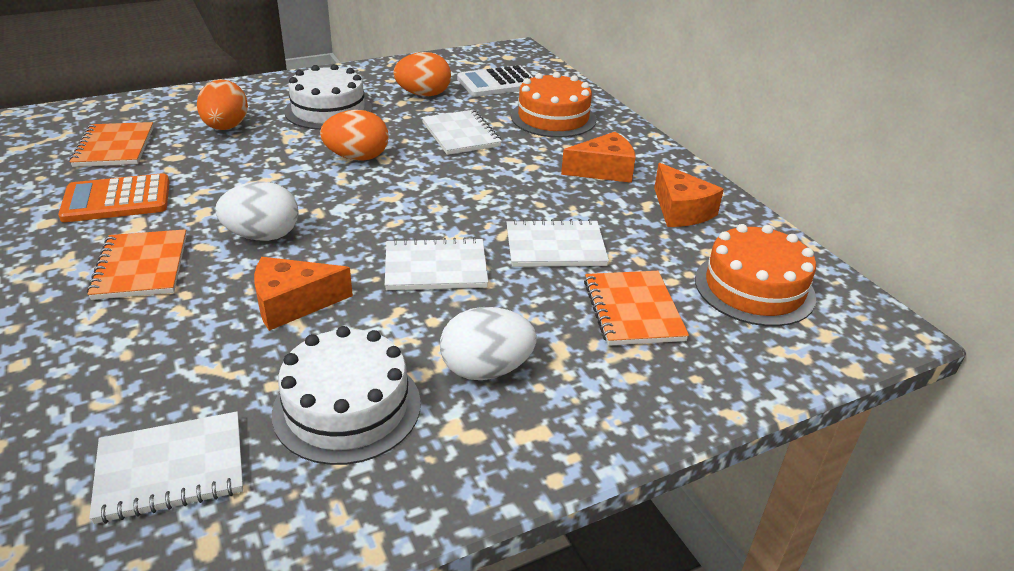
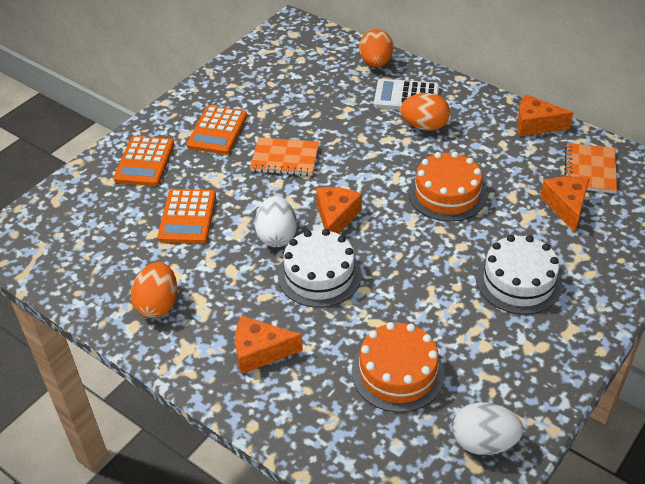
orange calculator: [58,173,169,222] = 1 -> [113,136,174,186] [158,189,216,244] [187,106,247,155] = 3
orange cheese: [254,257,353,331] [561,132,636,183] [654,163,724,227] = 3 -> [235,316,303,374] [316,187,362,234] [517,94,573,136] [540,176,589,232] = 4
orange notebook: [69,122,154,167] [87,229,187,300] [584,271,689,346] = 3 -> [250,137,319,176] [564,143,617,193] = 2
white notebook: [89,412,243,524] [385,237,488,290] [422,110,502,155] [507,219,609,267] = 4 -> none = 0

